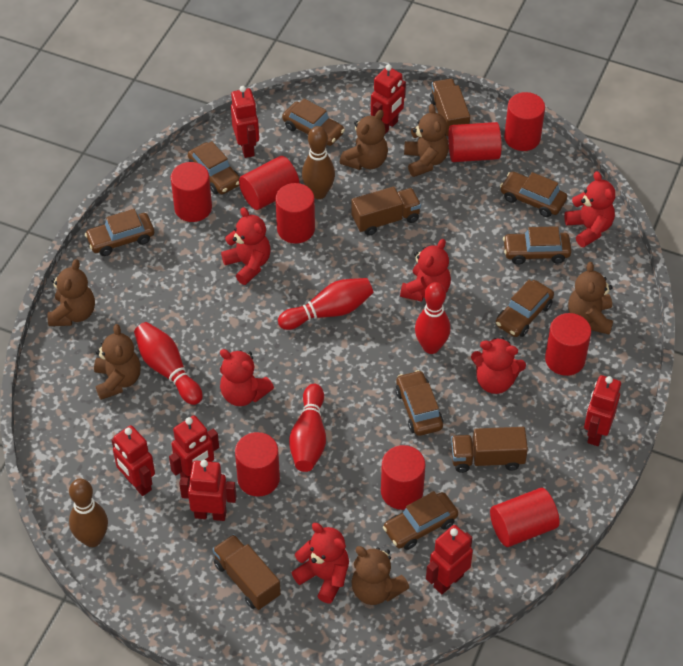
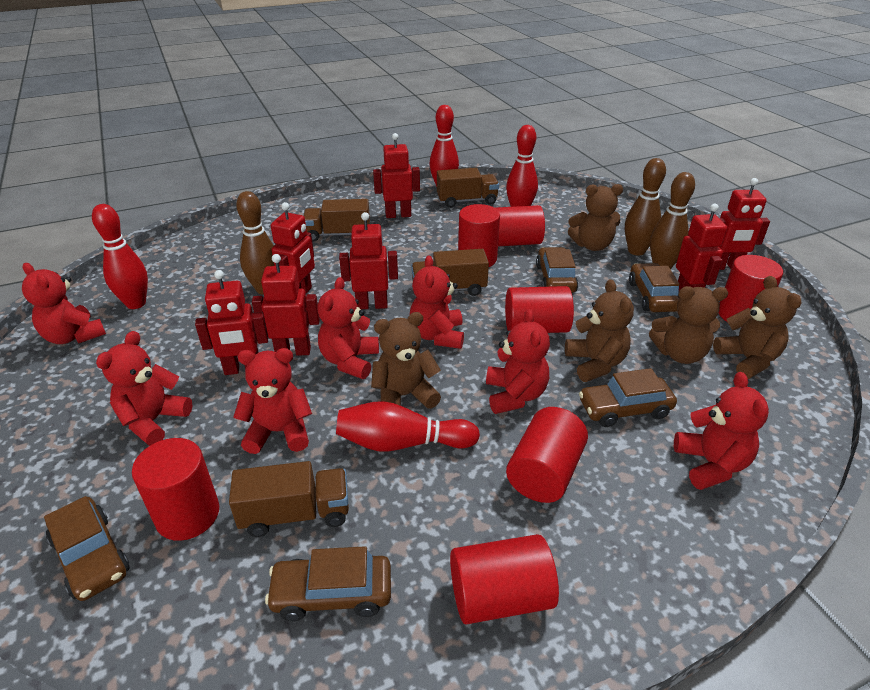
brown bowling pin: [69,478,108,547] [302,126,335,199] = 2 -> [236,191,274,295] [625,158,666,256] [650,172,695,269] = 3
brown car: [85,209,154,256] [188,141,240,194] [282,98,345,146] [383,491,458,550] [395,370,443,436] [496,280,554,337] [500,172,567,217] [503,226,571,265] = 8 -> [44,496,130,601] [265,546,391,621] [536,247,578,293] [579,368,677,427] [629,263,680,312] = 5
brown teddy bear: [47,259,95,326] [94,324,141,400] [340,110,388,170] [351,546,409,605] [404,104,449,177] [568,262,613,335] = 6 -> [371,312,441,409] [565,279,634,382] [568,184,623,251] [649,286,728,364] [713,276,801,379] = 5
red cylinder: [171,162,212,222] [235,432,280,497] [239,156,300,210] [275,183,315,244] [381,445,425,510] [448,122,502,162] [490,488,559,547] [504,92,545,151] [545,313,591,376] = 9 -> [132,438,219,541] [450,534,559,624] [458,204,500,267] [496,205,545,246] [505,286,574,333] [506,407,588,503] [718,255,783,322] = 7
red teddy bear: [220,349,274,406] [221,207,271,285] [291,523,349,603] [400,239,451,302] [471,337,526,394] [564,171,615,247] = 6 -> [22,263,106,344] [96,331,193,446] [233,348,312,454] [317,277,379,379] [410,255,464,349] [486,309,550,414] [674,372,769,490] = 7

